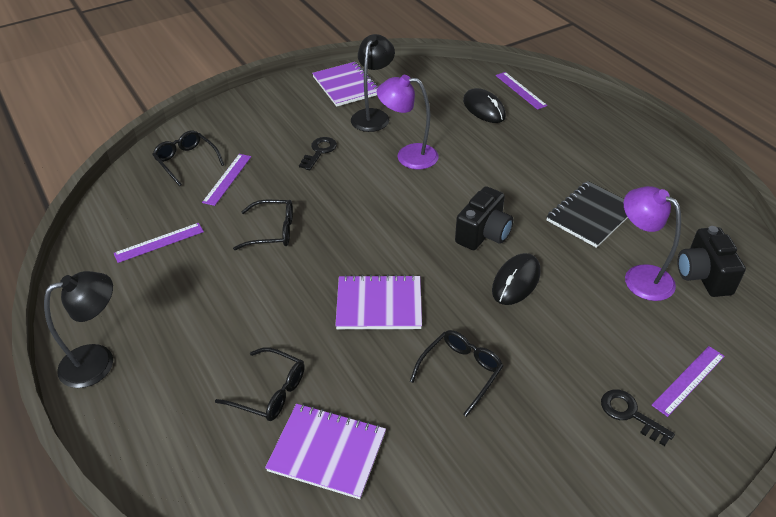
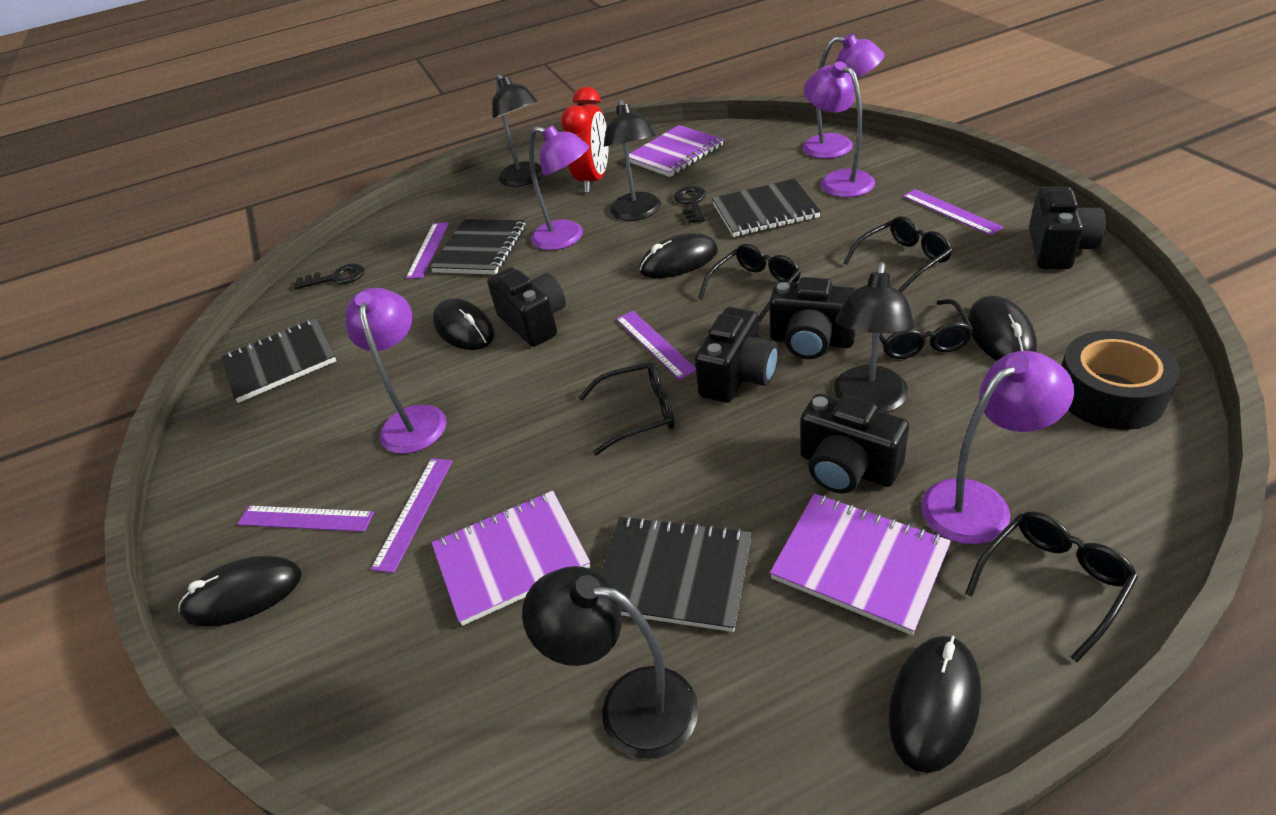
black camera: [455,186,513,250] [678,226,746,297] = 2 -> [487,267,566,347] [695,307,778,403] [769,277,857,359] [800,393,909,493] [1029,187,1106,269] = 5
black glasses: [152,131,224,186] [215,347,305,421] [233,200,293,250] [410,330,503,417] = 4 -> [579,361,675,455] [698,244,801,322] [843,216,952,293] [879,299,974,359] [965,512,1138,662] = 5
black lamp: [44,271,113,388] [351,34,395,132] = 2 -> [492,74,543,187] [522,566,698,759] [604,99,661,221] [834,262,915,413] = 4
black mouse: [463,88,506,123] [492,253,541,305] = 2 -> [178,556,302,627] [433,298,494,350] [639,233,718,278] [888,636,981,773] [968,296,1037,361] = 5
black notebook: [547,181,628,248] = 1 -> [221,318,337,403] [430,219,526,275] [601,515,752,632] [712,179,821,237] = 4
black tape: none = 0 -> [1061,331,1180,430] = 1
purple lamp: [377,75,438,169] [624,186,681,301] = 2 -> [345,288,447,454] [529,125,589,250] [803,33,884,159] [804,61,875,197] [921,351,1074,544] = 5
purple ruler: [114,223,204,263] [202,154,251,206] [496,72,547,110] [652,346,725,417] = 4 -> [237,506,374,532] [371,458,453,573] [406,222,449,279] [616,311,696,380] [903,189,1003,235] = 5
red clock: none = 0 -> [561,87,608,192] = 1

